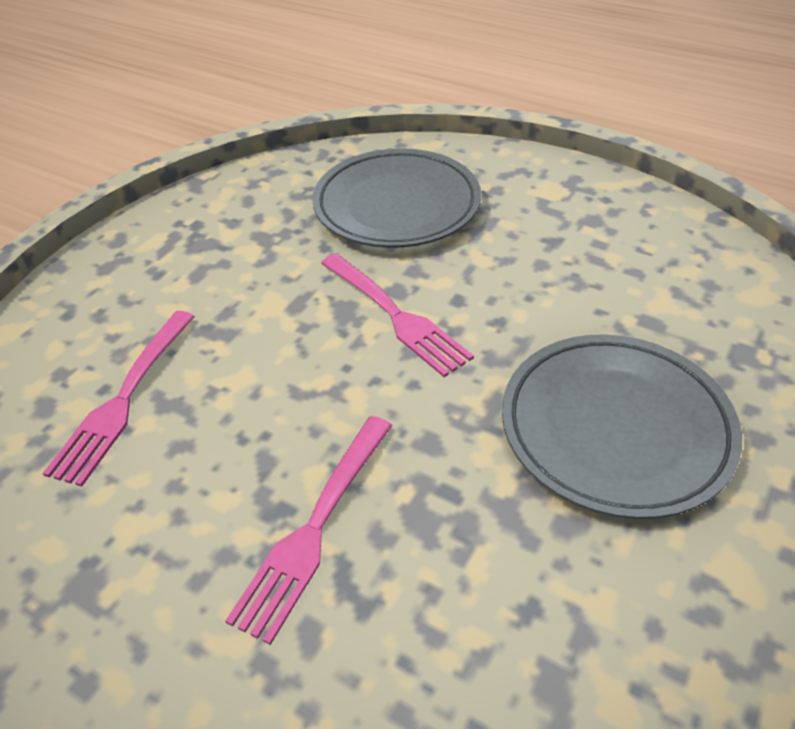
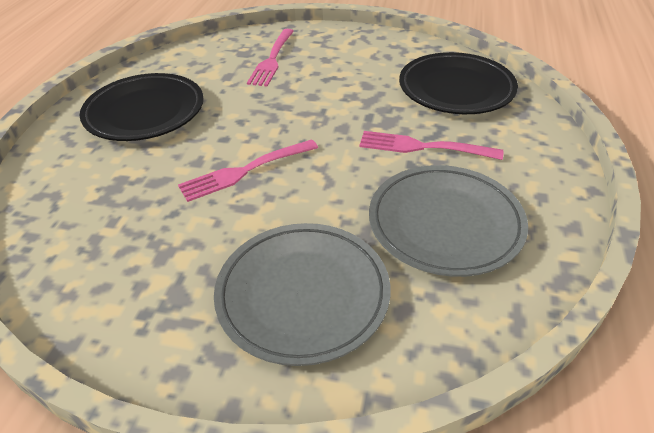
black plate: none = 0 -> [80,73,204,141] [399,52,518,114] = 2

